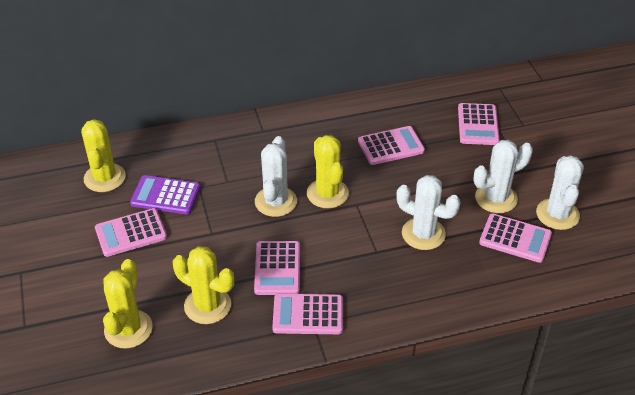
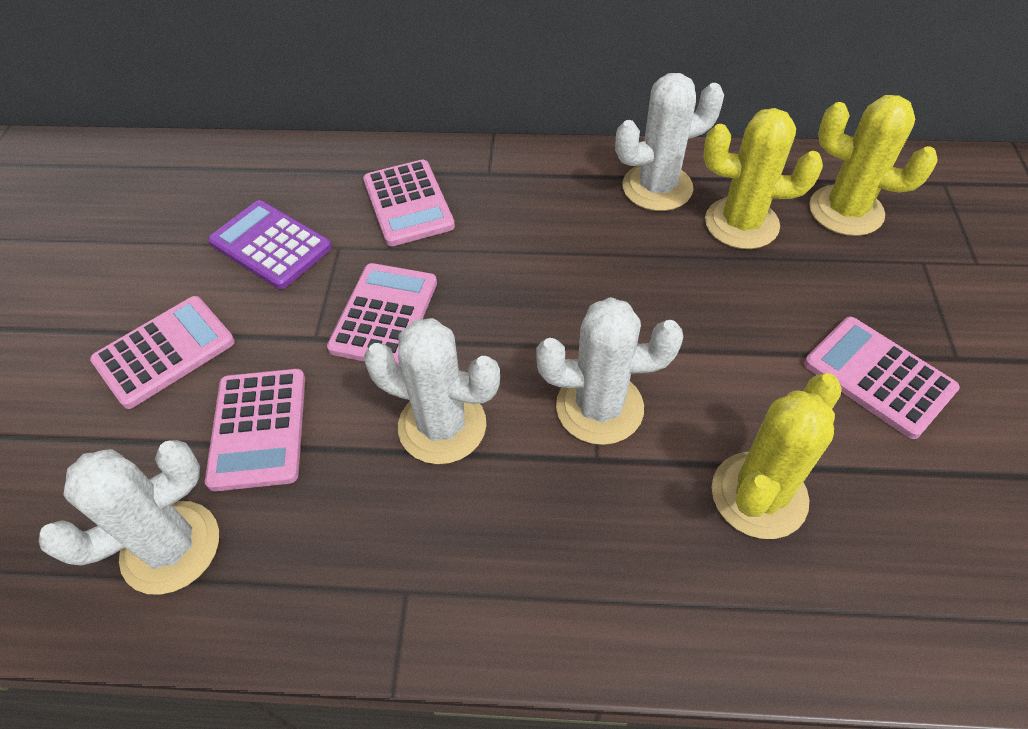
pink calculator: [95,208,167,257] [254,241,300,295] [272,294,343,334] [358,126,425,165] [458,103,500,145] [479,213,552,263] = 6 -> [90,296,235,409] [205,369,305,491] [327,263,437,367] [363,160,455,246] [804,317,960,439] = 5
yellow cactus: [81,119,126,192] [103,259,153,349] [173,246,234,324] [307,135,349,208] = 4 -> [703,108,823,249] [712,373,842,539] [809,95,938,236] = 3

